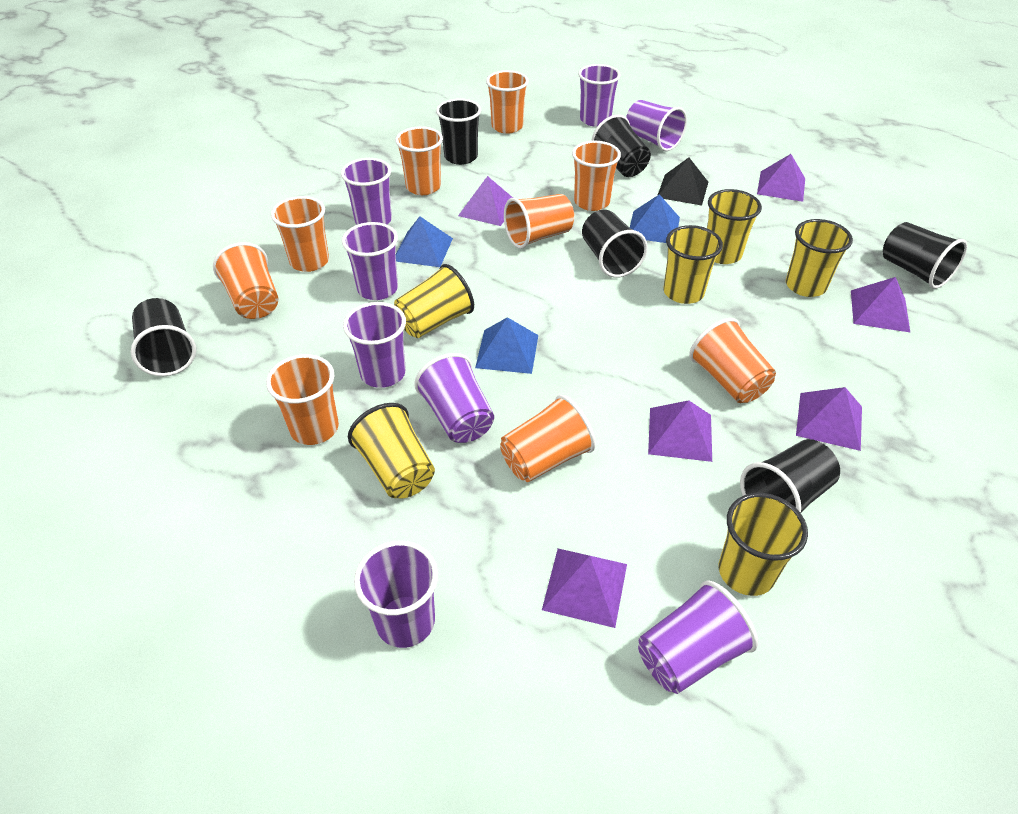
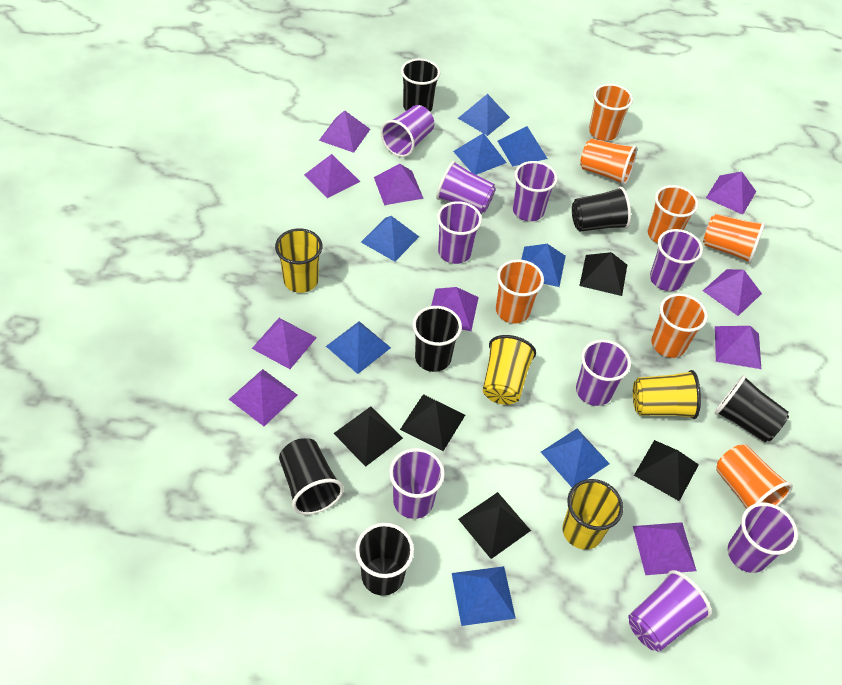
black pyramid: [658,158,708,206] = 1 -> [333,407,403,467] [400,394,465,451] [458,492,531,559] [579,252,627,296] [634,440,699,501] = 5
blue pyramid: [396,216,453,267] [475,317,538,374] [630,194,680,243] = 3 -> [326,321,391,374] [361,216,419,262] [452,566,516,626] [453,133,507,175] [458,94,510,136] [498,126,548,167] [521,244,566,287] [541,429,610,487] = 8
orange cup: [213,242,278,319] [266,354,339,445] [271,196,329,272] [395,126,443,195] [486,70,529,134] [500,395,596,482] [504,194,574,249] [572,141,621,211] [689,318,776,403] = 9 -> [496,259,544,324] [580,138,637,185] [589,84,633,141] [648,185,698,244] [651,293,708,358] [703,214,765,264] [716,445,793,509] = 7
purple cup: [341,158,392,225] [342,222,398,300] [343,302,406,388] [354,541,438,648] [414,353,494,443] [578,64,621,127] [626,100,687,151] [638,580,758,694] = 8 -> [380,105,434,157] [389,448,445,519] [436,161,496,214] [437,201,482,264] [513,161,558,221] [576,339,631,406] [629,570,712,652] [650,229,703,291] [728,502,798,573] = 9
purple pyramid: [458,176,513,226] [542,549,627,628] [648,400,712,462] [757,154,805,202] [796,387,862,451] [851,277,911,333] = 6 -> [229,369,297,426] [252,318,317,369] [304,154,360,198] [319,110,370,153] [374,164,424,205] [431,287,479,331] [633,522,696,575] [703,269,762,316] [706,172,756,215] [715,326,761,369] = 10
yellow cup: [348,403,435,498] [394,264,474,338] [664,225,723,304] [707,189,762,264] [719,493,808,596] [786,219,853,297] = 6 -> [275,228,323,293] [483,335,536,405] [562,479,623,550] [633,370,701,419] = 4

